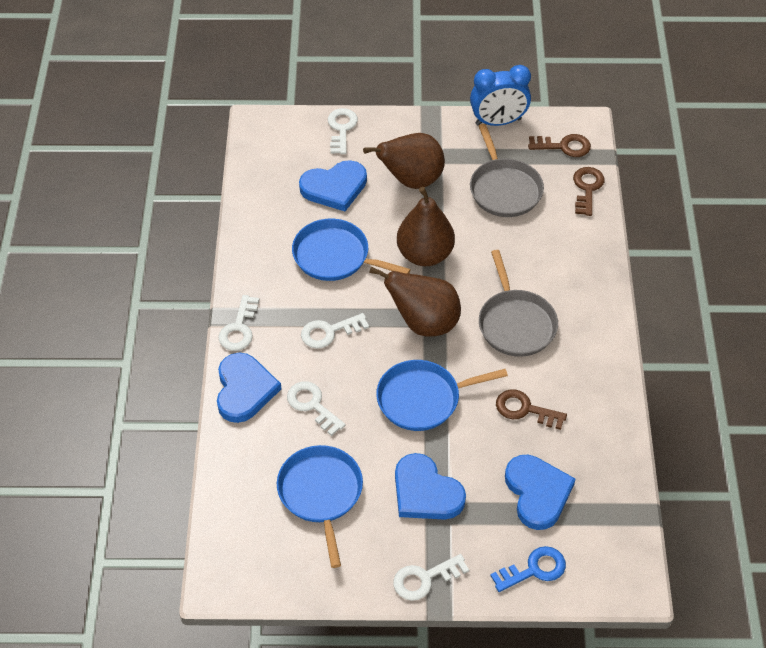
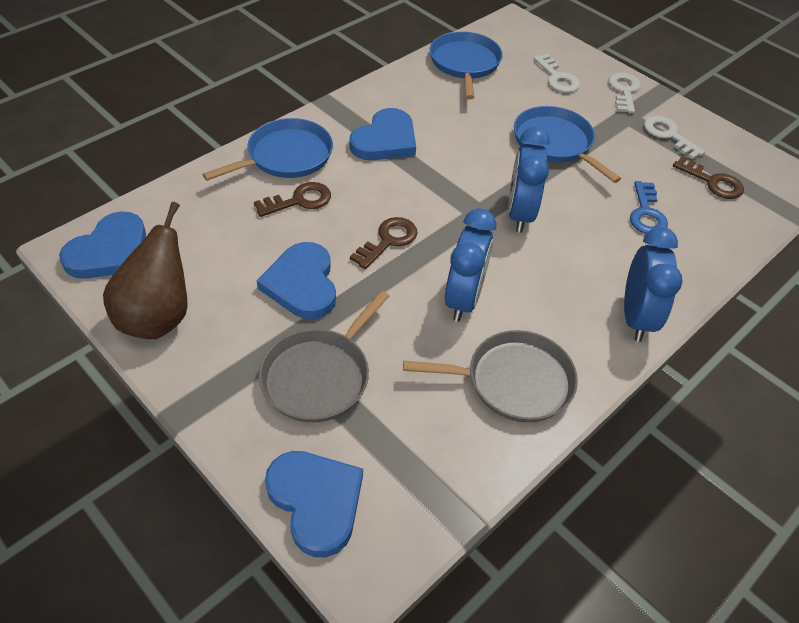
blue clock: [470,65,531,126] = 1 -> [445,208,496,322] [508,126,550,233] [624,227,683,342] = 3
brown pear: [363,133,445,189] [369,267,461,337] [397,187,455,266] = 3 -> [103,202,188,339] = 1
white key: [218,295,259,351] [287,381,346,436] [301,313,369,349] [328,108,358,154] [393,554,469,601] = 5 -> [533,54,580,93] [609,73,641,113] [644,116,705,159] = 3

